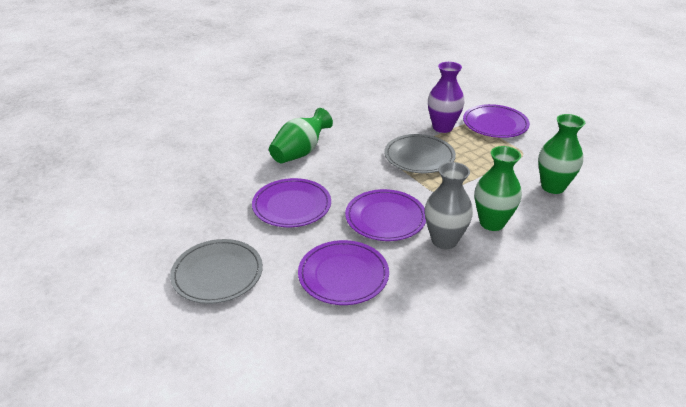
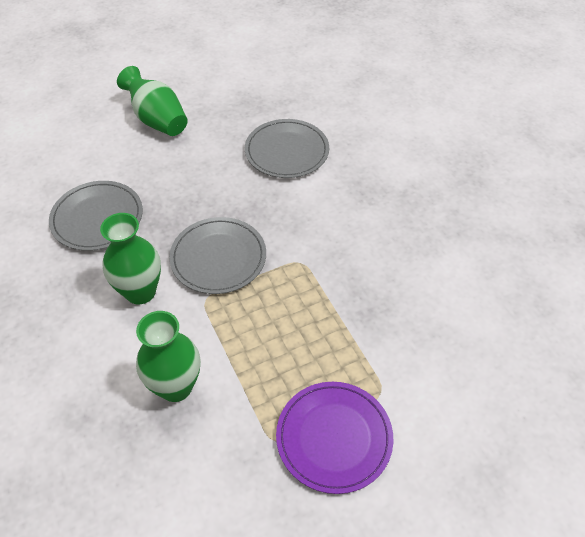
grey plate: [170,239,263,304] [384,134,456,173] = 2 -> [49,181,143,251] [169,217,266,294] [245,119,329,178] = 3
grey vase: [425,162,473,249] = 1 -> none = 0
purple plate: [252,178,331,227] [298,240,389,305] [345,189,426,241] [463,104,530,138] = 4 -> [276,382,393,494] = 1
purple vase: [428,62,465,133] = 1 -> none = 0

